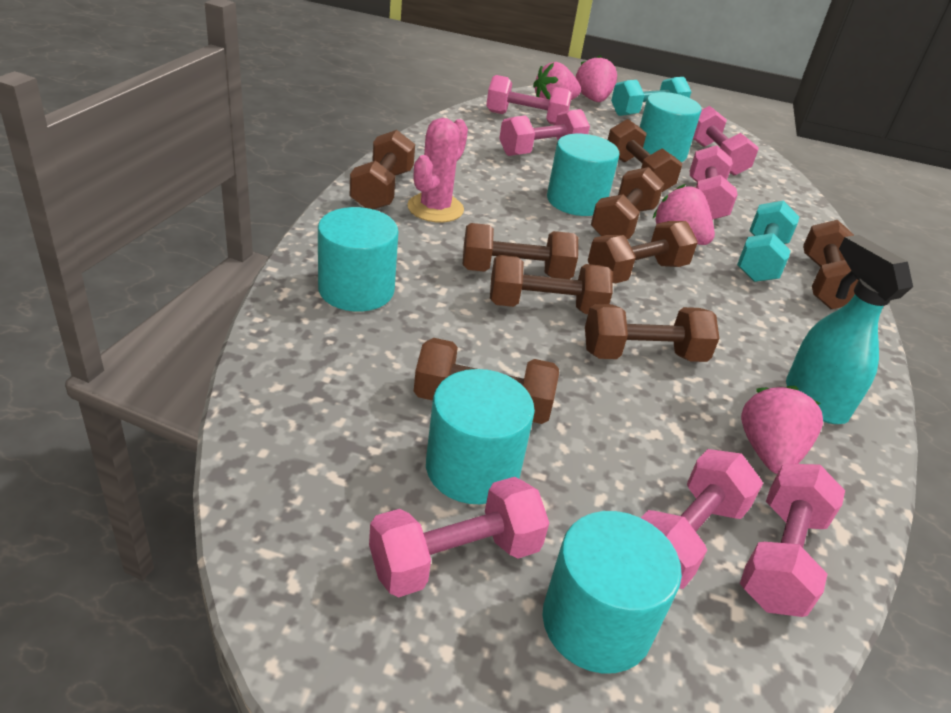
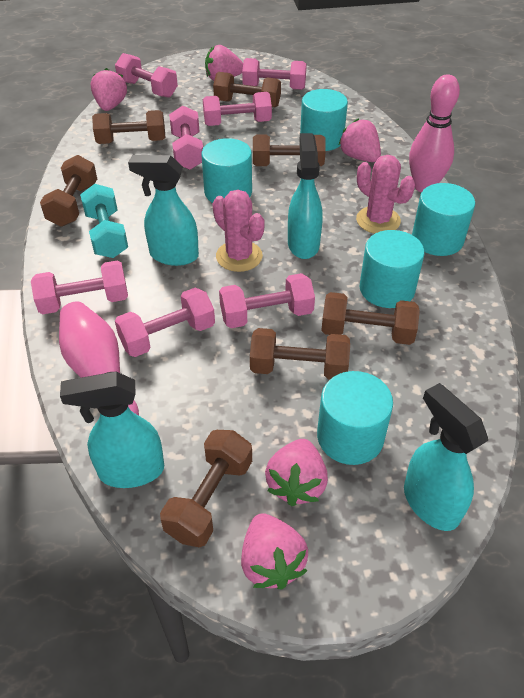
brown dumbbell: [350,130,415,210] [414,338,559,424] [462,223,578,279] [490,255,613,314] [585,304,719,362] [588,221,698,283] [591,167,664,239] [608,119,682,192] [803,220,858,309] = 9 -> [40,155,97,227] [92,110,165,144] [160,430,252,547] [213,72,281,107] [250,328,350,379] [253,135,326,166] [321,292,420,345] = 7
pink bowling pin: none = 0 -> [59,302,139,415] [409,74,460,192] = 2
pink cactus: [407,118,468,223] = 1 -> [212,190,265,272] [356,155,415,234] = 2
pink strawberry: [533,62,581,100] [576,55,617,102] [653,184,715,245] [741,386,823,474] = 4 -> [91,68,127,111] [205,45,243,81] [241,513,308,589] [265,439,328,507] [339,118,381,162] = 5
turquoise dumbbell: [611,77,691,116] [737,201,799,282] = 2 -> [80,184,128,258] = 1
turquoise spray bottle: [786,235,913,424] = 1 -> [60,371,164,488] [128,155,199,266] [288,133,322,259] [404,383,488,531] = 4

